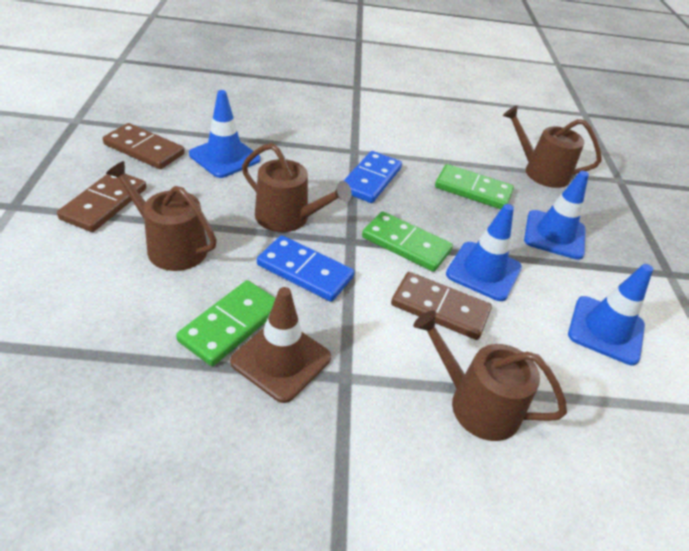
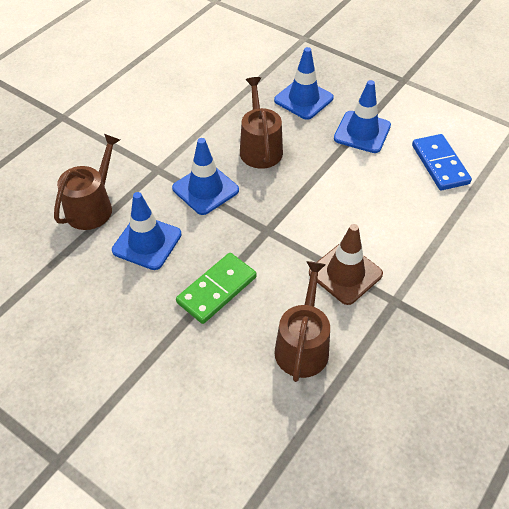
blue domino: [257,235,354,302] [343,151,402,203] = 2 -> [412,134,472,191] = 1
brown domino: [57,174,146,232] [103,123,185,169] [391,272,492,340] = 3 -> none = 0
brown watering can: [106,161,217,271] [242,143,352,232] [413,310,567,441] [503,106,602,188] = 4 -> [54,134,120,230] [240,77,283,169] [274,261,330,382] = 3
green domino: [176,280,276,366] [362,211,453,272] [435,164,514,209] = 3 -> [176,253,257,324] = 1

